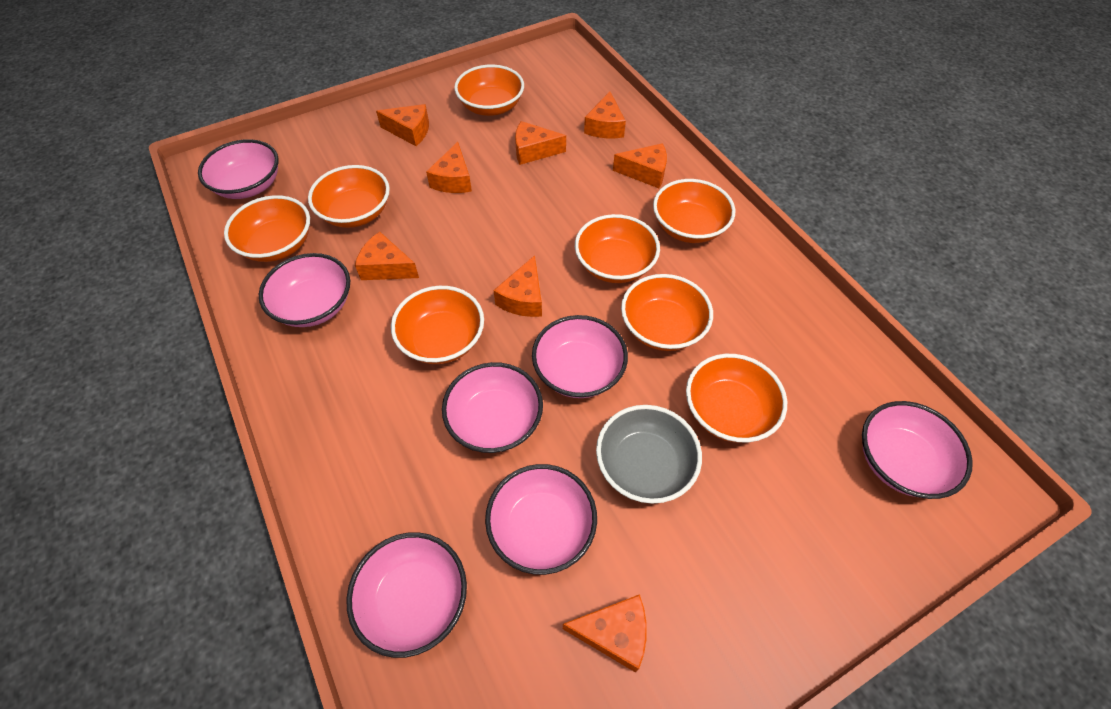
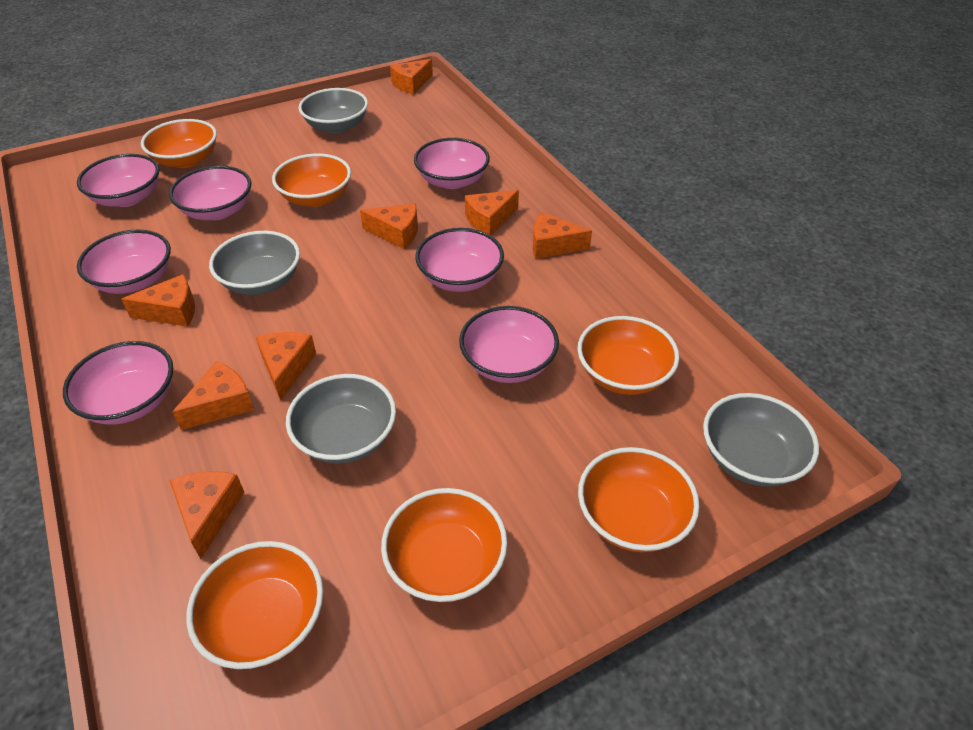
grey bowl: [596,405,702,504] = 1 -> [209,231,300,295] [286,374,396,464] [299,88,368,134] [703,393,819,487] = 4
orange bowl: [224,195,310,262] [308,165,390,228] [391,286,484,364] [454,65,524,116] [575,214,660,283] [621,274,713,351] [653,179,735,243] [686,354,787,443] = 8 -> [141,119,217,168] [186,541,323,669] [272,154,351,207] [381,488,507,602] [578,316,680,395] [578,447,700,552] = 6

